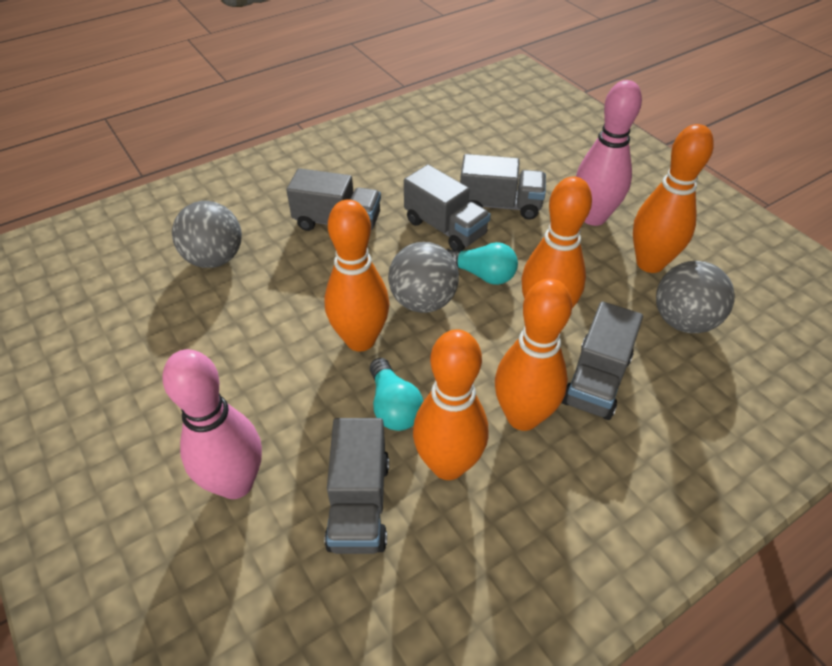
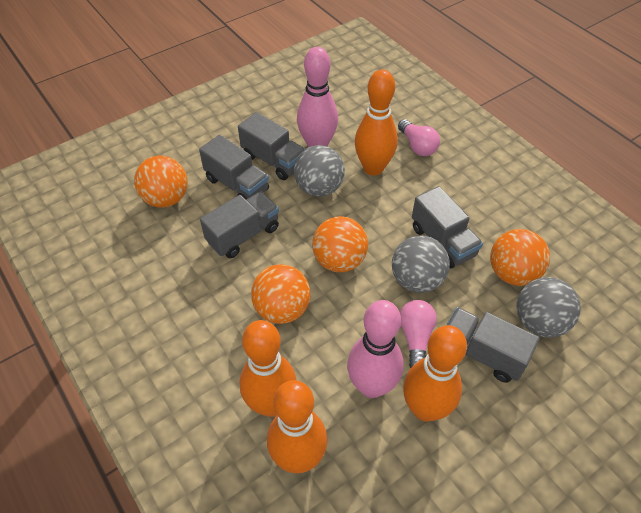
orange ball: none = 0 -> [134,156,188,208] [251,264,311,324] [312,216,368,272] [490,229,550,286] = 4
orange bowling pin: [324,199,389,352] [413,329,488,480] [495,279,572,431] [521,176,592,308] [633,124,714,273] = 5 -> [239,320,296,417] [267,380,327,473] [355,69,398,176] [403,325,467,422] = 4
pink light bulb: none = 0 -> [398,119,440,156] [400,300,437,368] = 2
turquoise light bulb: [370,358,423,431] [447,242,518,285] = 2 -> none = 0

